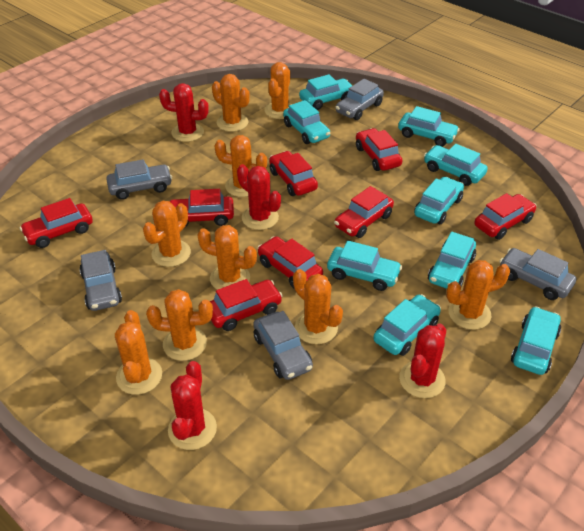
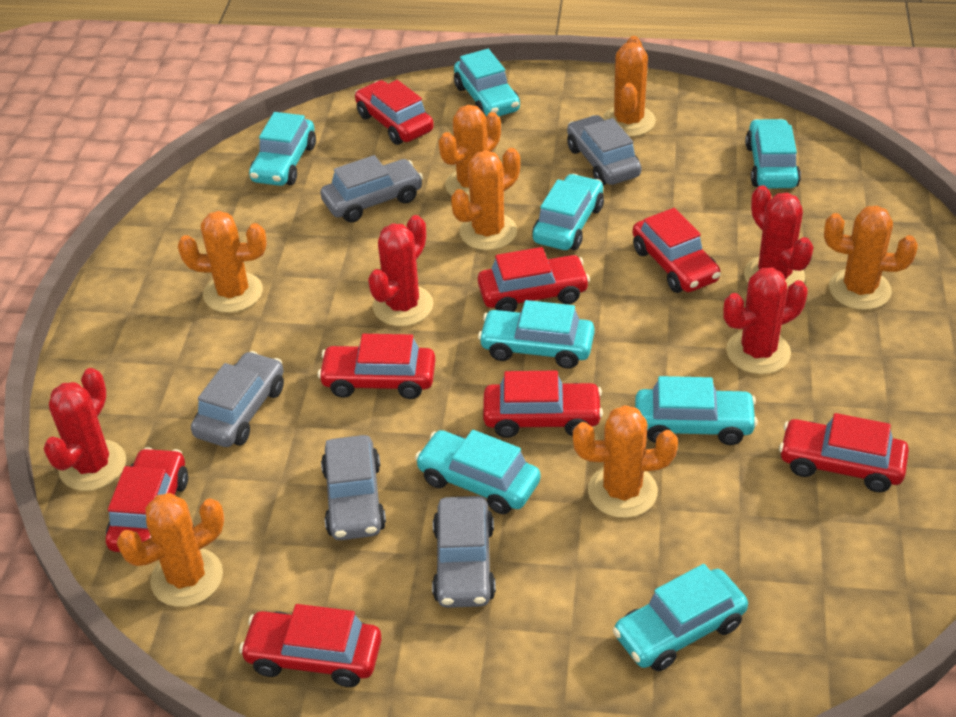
orange cactus: [115,310,162,395] [143,201,191,267] [146,289,213,361] [197,225,257,290] [212,74,250,132] [214,135,267,197] [264,62,292,119] [293,269,343,344] [446,260,510,330] = 9 -> [117,493,224,607] [178,211,267,313] [439,105,501,202] [451,148,520,250] [573,405,678,518] [602,36,656,137] [824,205,918,310] = 7
turquoise car: [283,100,330,144] [299,74,353,110] [327,241,402,291] [373,294,441,356] [398,106,460,147] [414,176,464,224] [424,144,488,186] [428,232,476,289] [511,306,561,375] = 9 -> [249,112,316,186] [415,430,541,514] [454,49,520,116] [478,300,595,369] [532,174,604,250] [612,564,748,672] [635,376,758,445] [745,119,801,188] = 8

